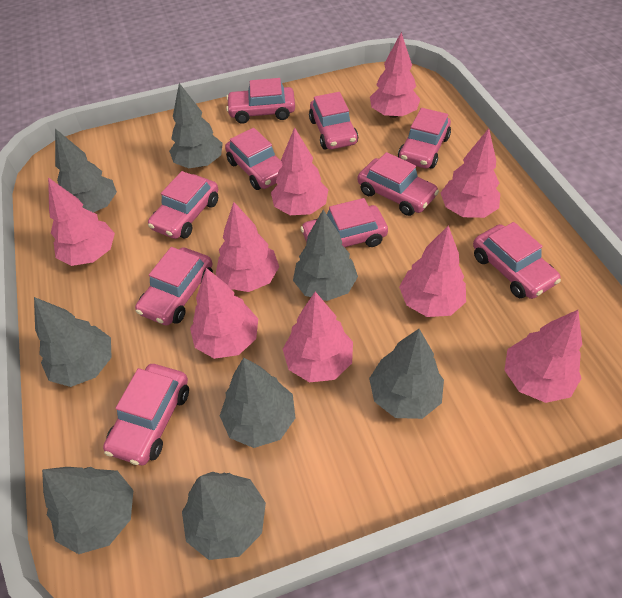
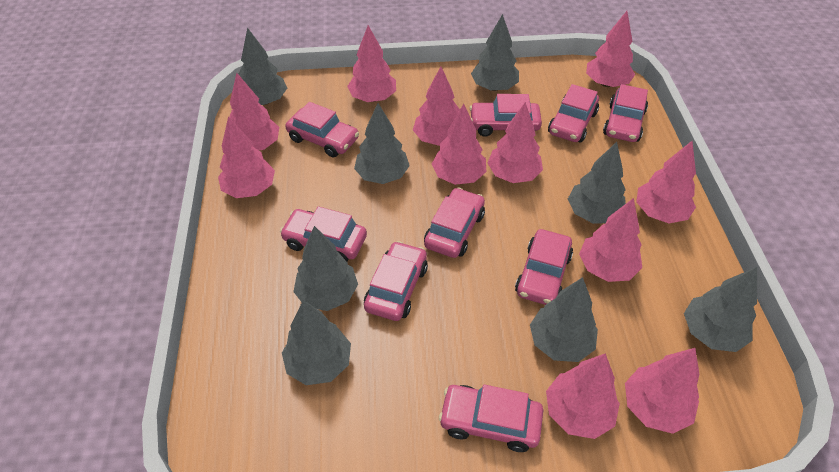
pink car: [103,364,189,465] [135,247,213,325] [148,171,218,239] [225,128,283,190] [226,78,295,124] [300,198,388,247] [309,92,358,150] [358,152,439,216] [398,108,451,169] [473,222,561,299] = 10 -> [280,206,367,261] [285,102,359,157] [364,241,428,321] [424,187,485,258] [439,384,543,452] [470,94,542,137] [515,229,573,305] [548,84,599,142] [603,84,648,142] = 9
pink tree: [48,177,115,266] [190,268,258,359] [216,202,279,292] [271,127,328,215] [283,292,353,382] [370,32,420,118] [399,225,466,317] [441,128,500,218] [504,310,582,403] = 9 -> [218,116,275,198] [229,73,279,150] [347,25,396,102] [413,67,460,146] [432,104,486,185] [488,102,543,183] [546,353,620,439] [579,198,642,282] [586,11,635,87] [625,348,699,434] [636,141,696,223] = 11

